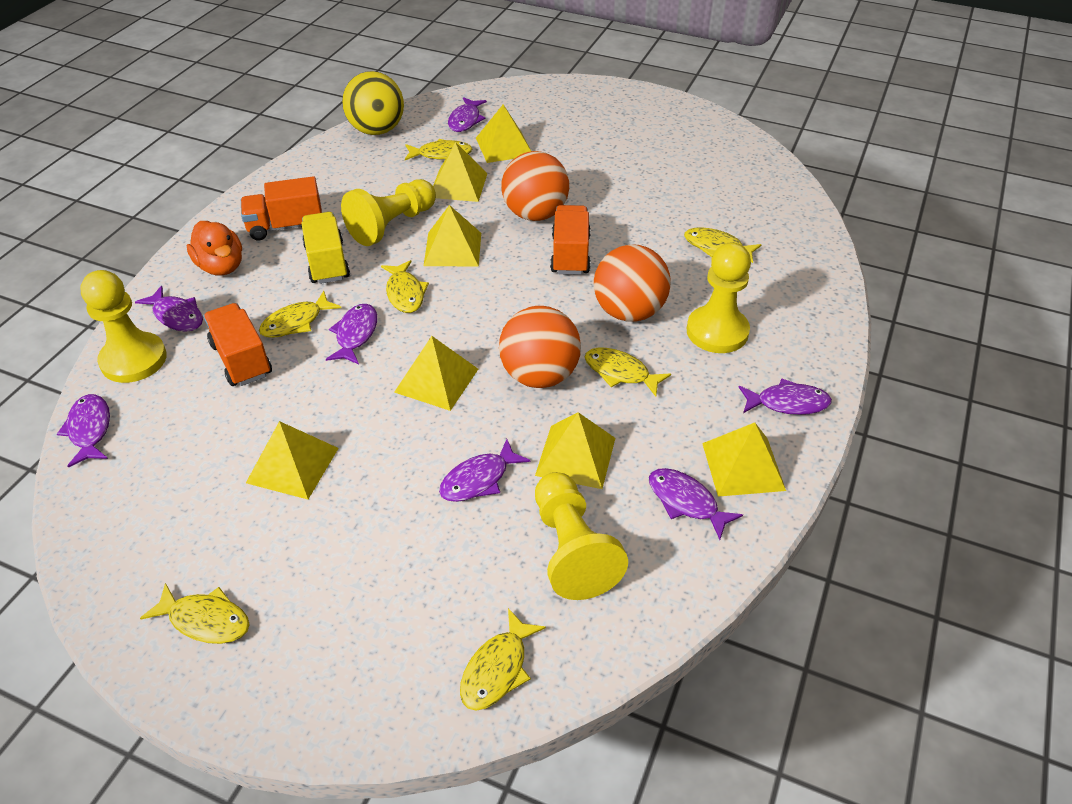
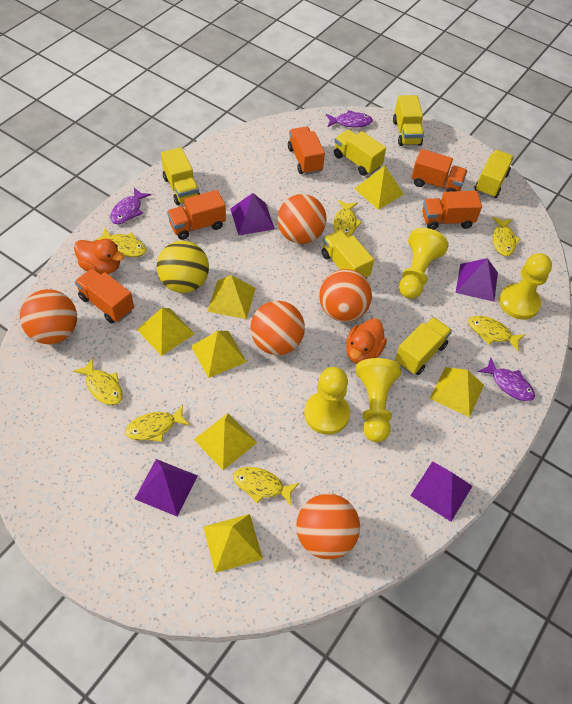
orange ball: [499,306,581,388] [501,151,569,221] [594,244,671,321] = 3 -> [20,289,77,344] [250,301,305,355] [278,194,327,244] [296,494,360,559] [319,269,372,322] = 5
orange duck: [186,221,242,275] = 1 -> [74,239,124,274] [346,318,387,363] = 2
orange truck: [203,303,272,386] [241,176,322,240] [550,205,591,275] = 3 -> [75,268,134,324] [167,190,226,240] [288,127,325,175] [411,149,468,192] [422,191,482,230] = 5
purple fish: [57,394,110,468] [135,286,203,332] [326,304,377,364] [439,439,530,502] [448,97,487,132] [649,468,743,540] [739,379,832,415] = 7 -> [110,187,151,224] [326,110,373,128] [478,358,535,401] = 3
purple pyramid: none = 0 -> [135,459,198,516] [230,193,275,235] [410,461,472,522] [456,258,498,302] = 4
yellow truck: [301,212,350,284] = 1 -> [161,147,200,205] [322,230,374,279] [334,129,386,176] [393,95,424,146] [395,317,452,375] [474,150,514,198] = 6

